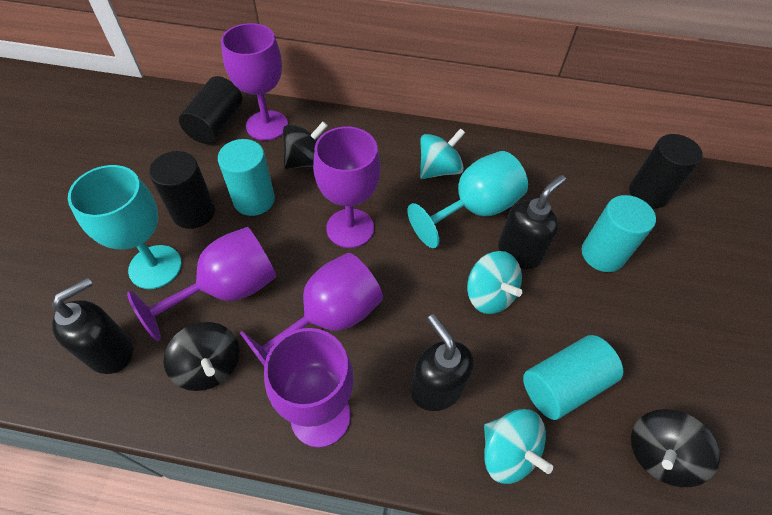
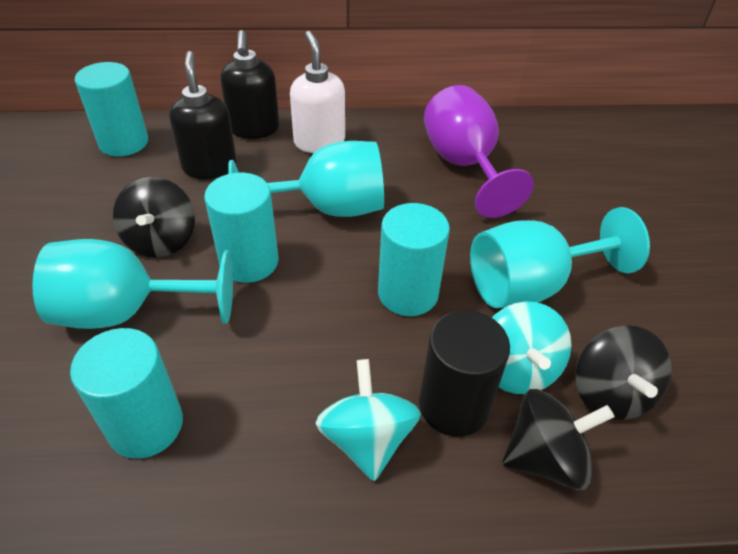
black cylinder: [149,151,215,229] [179,76,242,144] [629,134,703,208] = 3 -> [419,310,510,437] = 1
black soap dispenser: [52,277,133,374] [411,314,474,411] [498,175,566,269] = 3 -> [169,51,237,179] [220,30,280,139] = 2
purple goblet: [127,227,277,341] [221,23,288,141] [240,253,383,366] [264,328,354,448] [313,127,380,248] = 5 -> [424,85,534,218] = 1
turquoise cylinder: [218,139,275,216] [523,335,624,420] [582,195,656,272] = 3 -> [70,328,183,459] [75,62,148,156] [204,173,278,283] [378,203,450,316] = 4
turquoise goblet: [68,165,182,289] [407,151,528,248] = 2 -> [32,239,233,329] [228,141,384,217] [470,207,650,308] = 3
turquoise spinning top: [420,128,465,179] [467,251,522,314] [484,409,553,484] = 3 -> [315,359,421,481] [492,301,572,394] = 2
white soap dispenser: none = 0 -> [290,31,345,153] = 1

